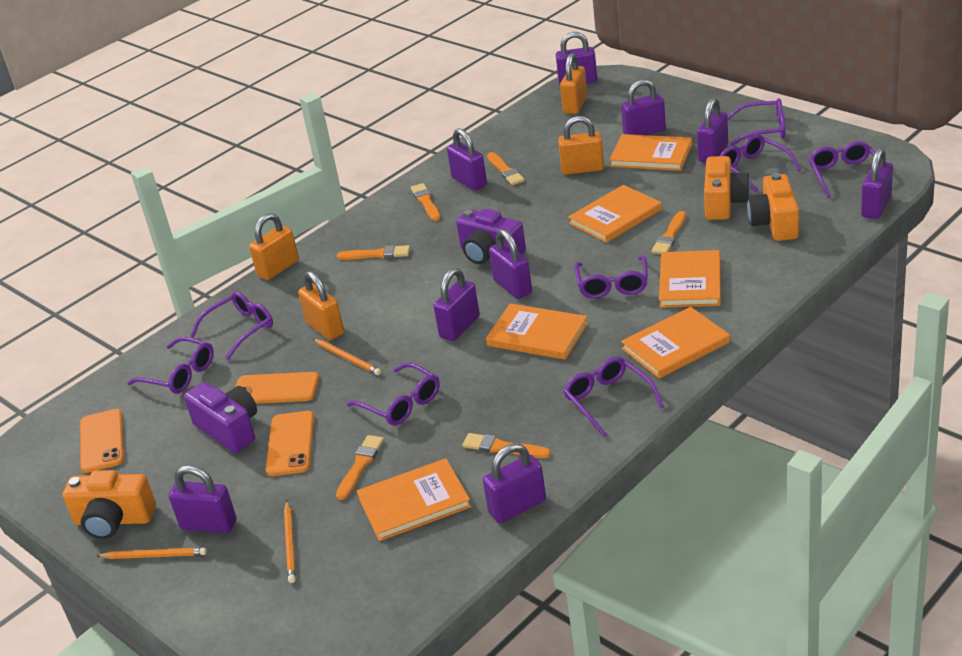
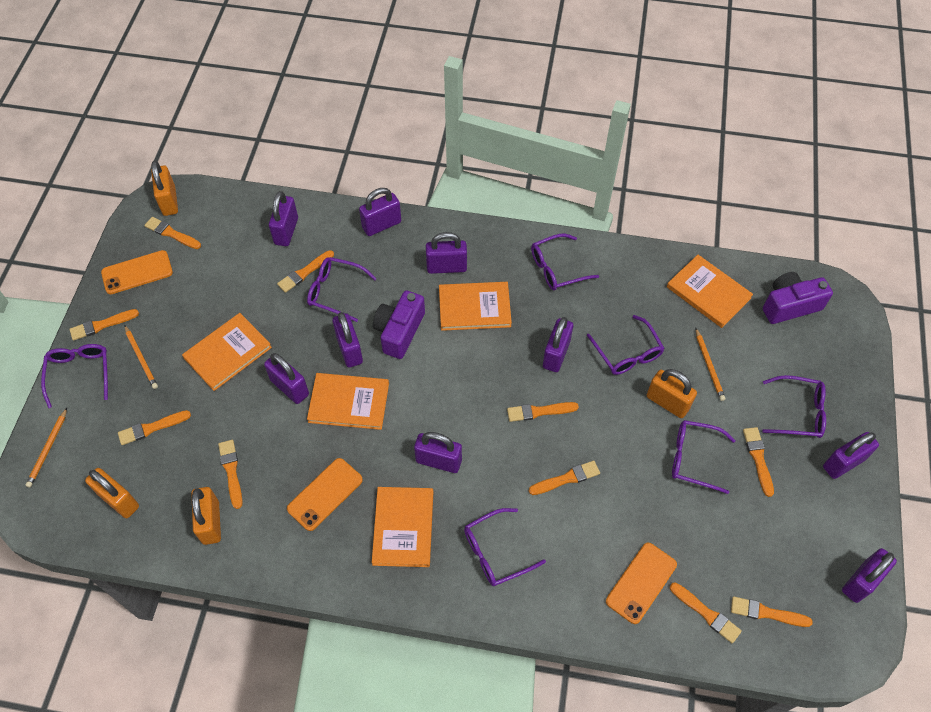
orange book: [357,458,471,541] [486,303,588,360] [568,185,662,243] [609,134,692,171] [621,307,730,379] [659,250,721,308] = 6 -> [182,313,272,391] [307,373,389,430] [372,487,433,567] [439,282,512,331] [667,255,753,328] = 5
orange brush: [336,435,384,500] [337,245,410,260] [411,183,440,221] [462,433,551,458] [487,152,525,185] [651,211,686,254] = 6 -> [69,309,139,341] [118,410,191,445] [144,217,201,249] [218,440,243,509] [277,250,334,293] [507,402,579,422] [529,460,600,495] [670,582,742,643] [731,596,813,627] [743,427,774,497] = 10
orange camera: [62,470,156,539] [704,156,751,220] [747,173,799,241] = 3 -> none = 0
purple glasses: [127,337,214,394] [190,292,273,360] [347,363,440,425] [563,357,664,437] [575,255,648,298] [720,134,801,193] [728,98,786,146] [809,141,875,198] = 8 -> [41,344,108,408] [307,257,377,322] [464,508,546,586] [531,234,599,290] [587,315,664,375] [672,420,736,494] [762,375,826,438] = 7

